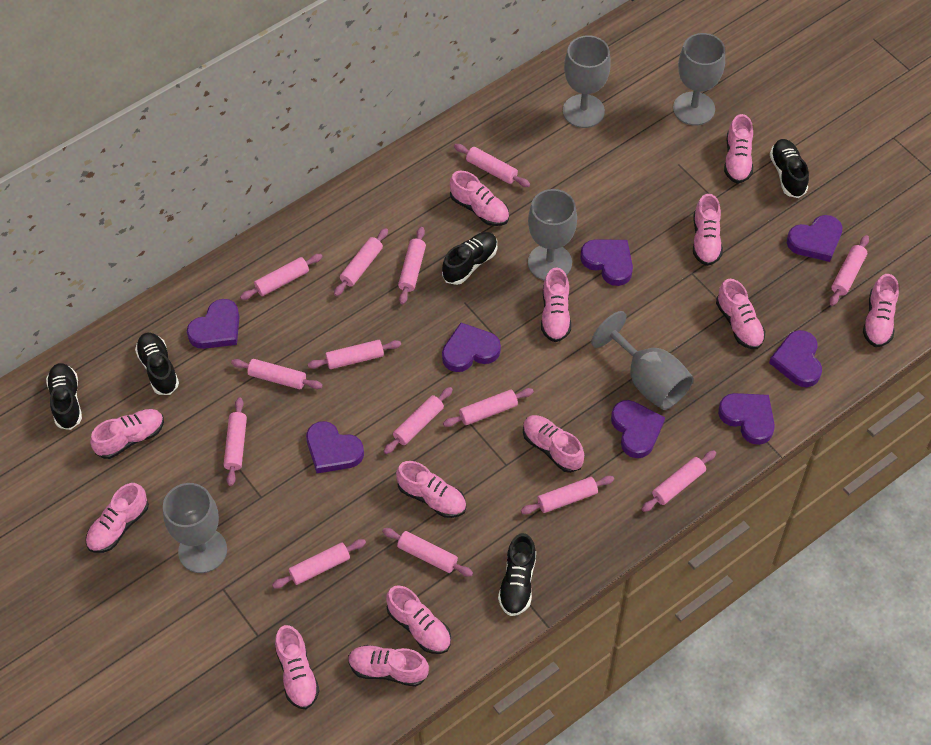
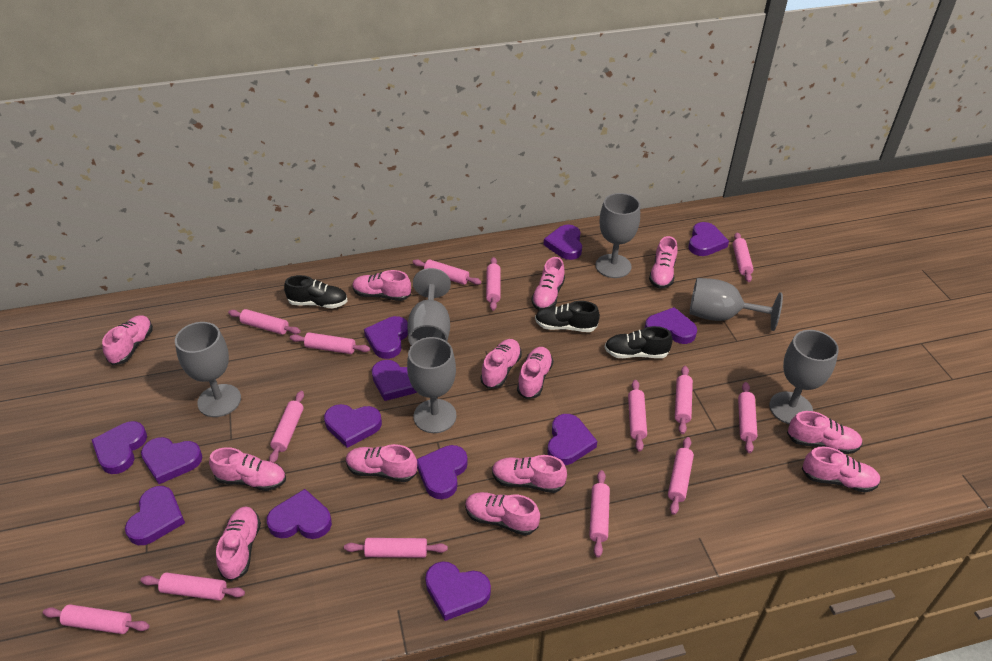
black shoe: [46,363,82,430] [135,332,179,395] [442,232,497,285] [498,533,536,616] [770,139,809,198] = 5 -> [284,275,347,308] [535,301,600,332] [604,326,673,358] = 3
grey goblet: [163,483,227,573] [528,189,577,281] [563,35,611,128] [591,311,694,410] [673,33,725,126] = 5 -> [175,322,241,417] [407,268,451,345] [407,337,456,433] [595,193,640,278] [689,278,783,331] [769,330,839,424] = 6
purple heart: [187,299,240,349] [306,421,364,473] [442,323,501,372] [580,239,633,286] [611,400,665,458] [718,393,775,445] [769,330,822,387] [787,215,842,262] = 8 -> [92,421,147,474] [125,486,185,545] [141,437,202,484] [267,489,332,539] [324,404,382,448] [364,316,408,359] [372,360,417,401] [417,445,468,499] [425,561,491,621] [544,225,582,260] [547,414,597,465] [645,307,697,344] [688,222,729,256] = 13

